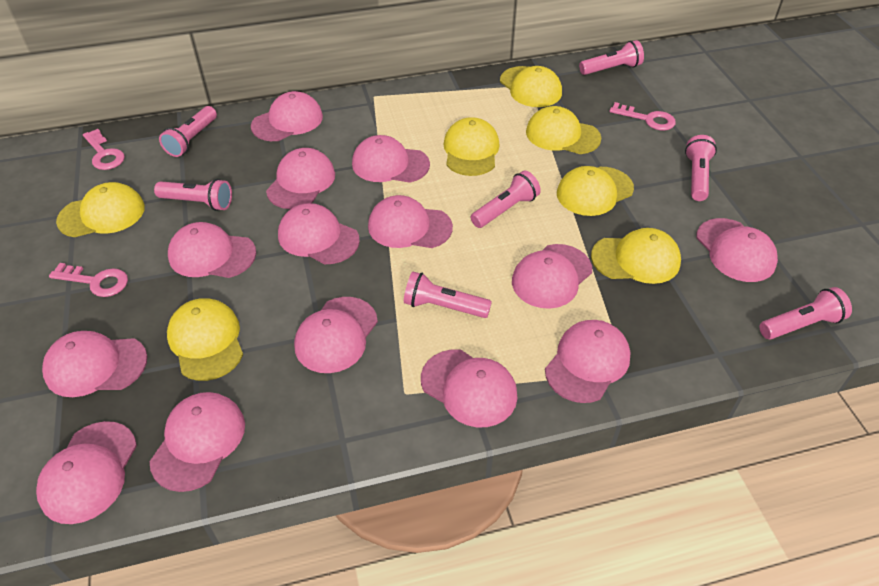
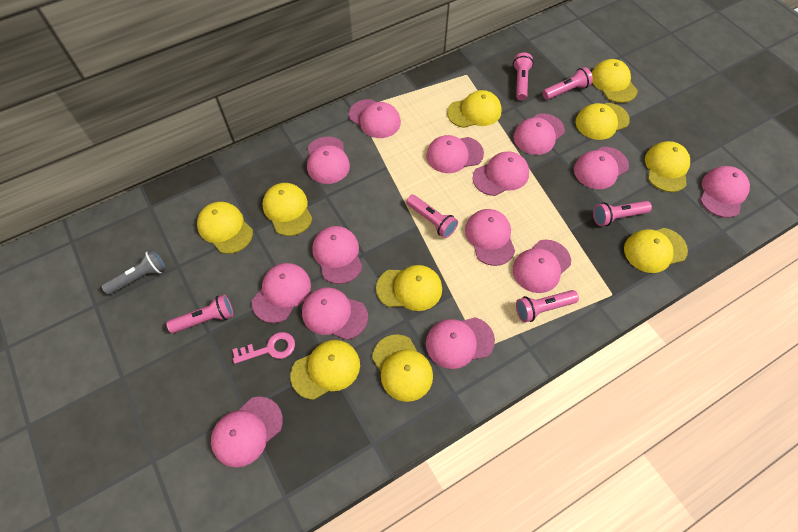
grey flashlight: none = 0 -> [102,249,166,295] = 1
pink flashlight: [154,179,232,211] [159,106,217,157] [404,272,492,318] [471,171,541,228] [579,40,644,75] [685,135,717,201] [759,287,852,340] = 7 -> [166,294,233,333] [406,195,458,238] [513,53,534,100] [516,290,579,323] [543,67,593,100] [593,201,652,226] = 6
pink key: [49,263,128,297] [83,129,125,170] [610,102,676,130] = 3 -> [232,332,295,364] = 1
yellow cap: [56,182,145,237] [167,298,243,381] [444,117,500,176] [500,66,562,107] [526,106,601,154] [557,166,634,216] [591,228,681,284] = 7 -> [197,202,253,254] [262,183,312,236] [290,340,360,400] [372,334,433,402] [376,265,442,311] [447,90,502,128] [576,103,630,140] [591,59,638,103] [624,228,688,273] [645,141,690,192] = 10

